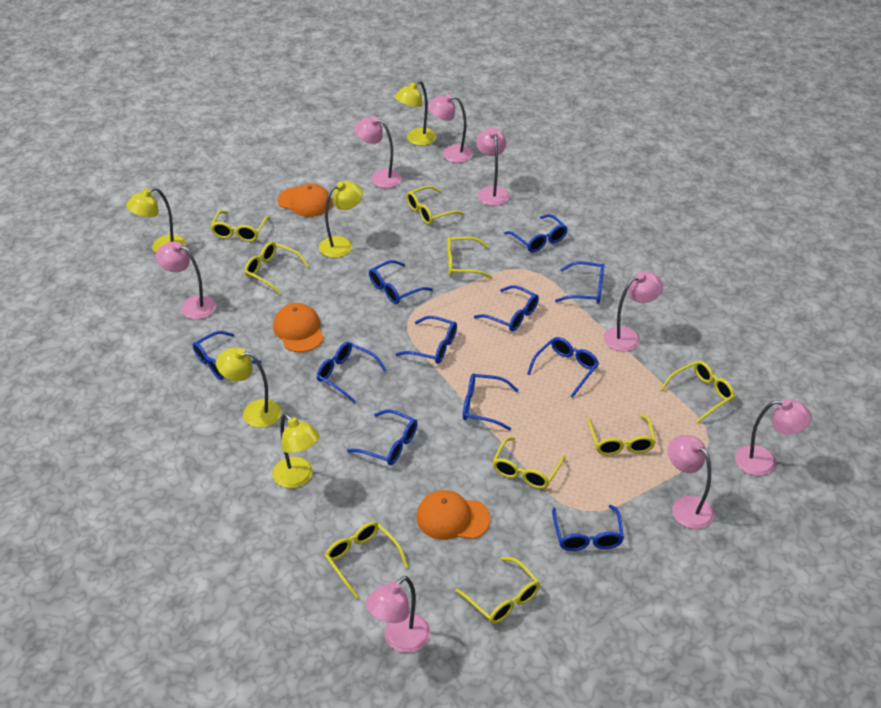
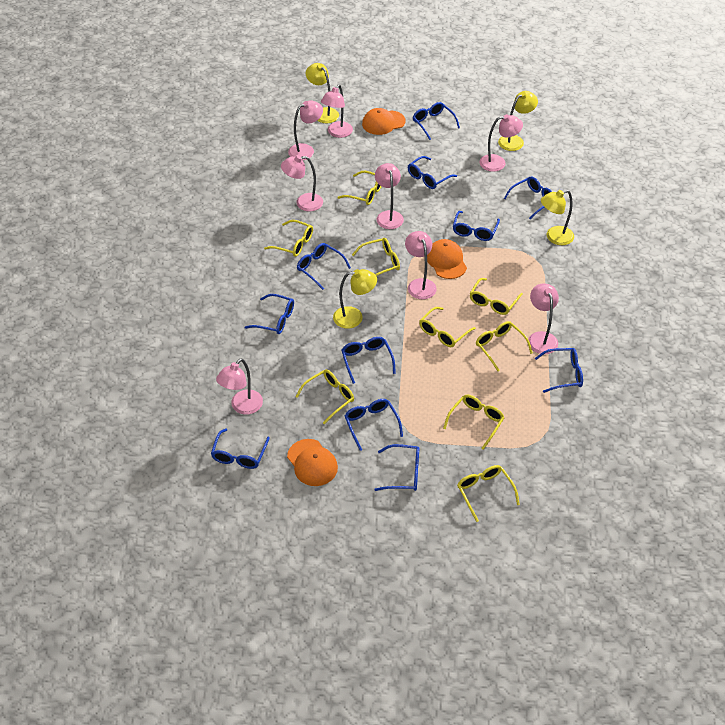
yellow lamp: [126,187,186,253] [216,347,282,428] [272,414,320,488] [319,181,363,258] [395,80,437,146] = 5 -> [306,63,339,123] [333,269,377,329] [498,91,538,151] [541,190,574,245] = 4

